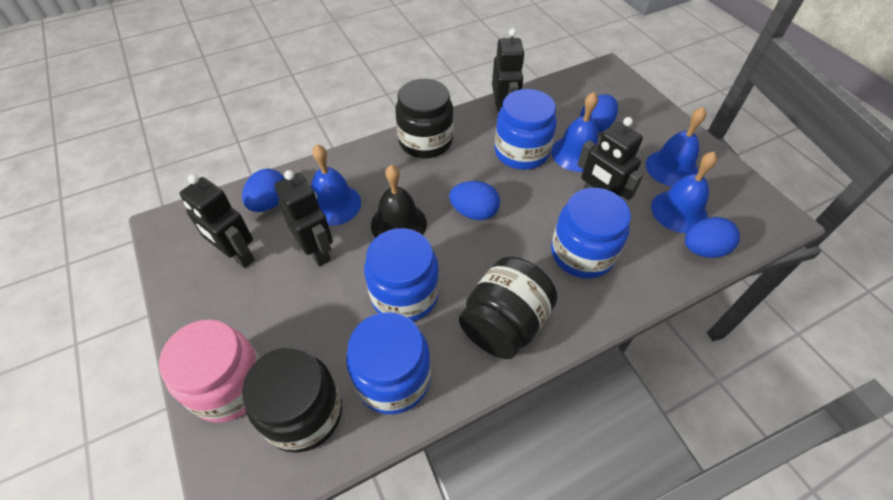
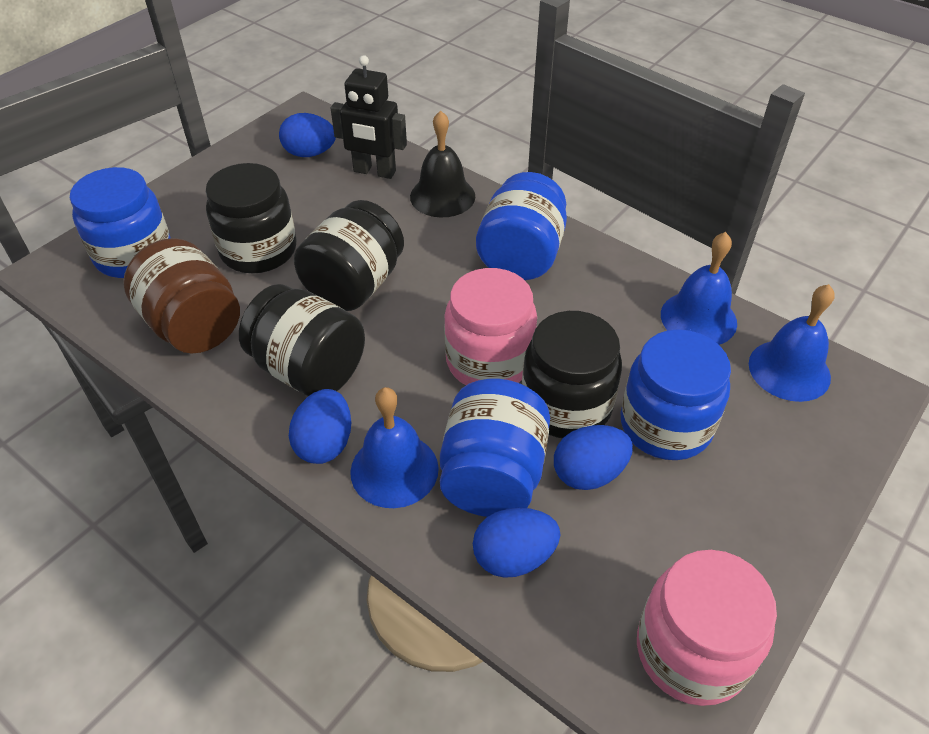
black jar: [242,348,342,453] [395,79,454,158] [459,257,557,359] = 3 -> [206,163,296,273] [239,284,365,396] [294,200,404,311] [522,311,622,438] = 4
black robot: [180,174,255,268] [275,170,333,267] [492,28,525,111] [578,117,643,200] = 4 -> [331,55,407,179] = 1
blue bell: [311,144,361,226] [551,92,598,172] [646,107,706,187] [651,152,717,233] = 4 -> [350,387,439,508] [661,232,737,345] [749,284,835,402] = 3
brown jar: none = 0 -> [123,238,240,354] = 1
pink jar: [159,319,261,422] = 1 -> [444,268,537,385] [637,550,777,706] = 2

